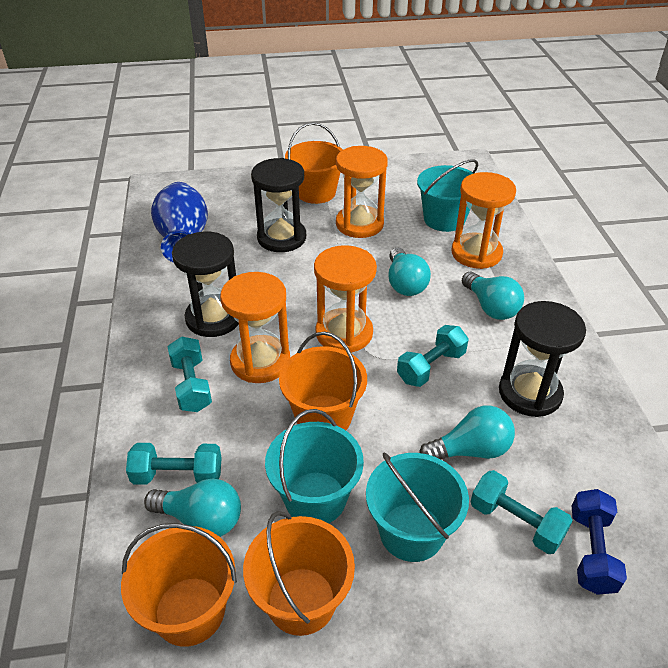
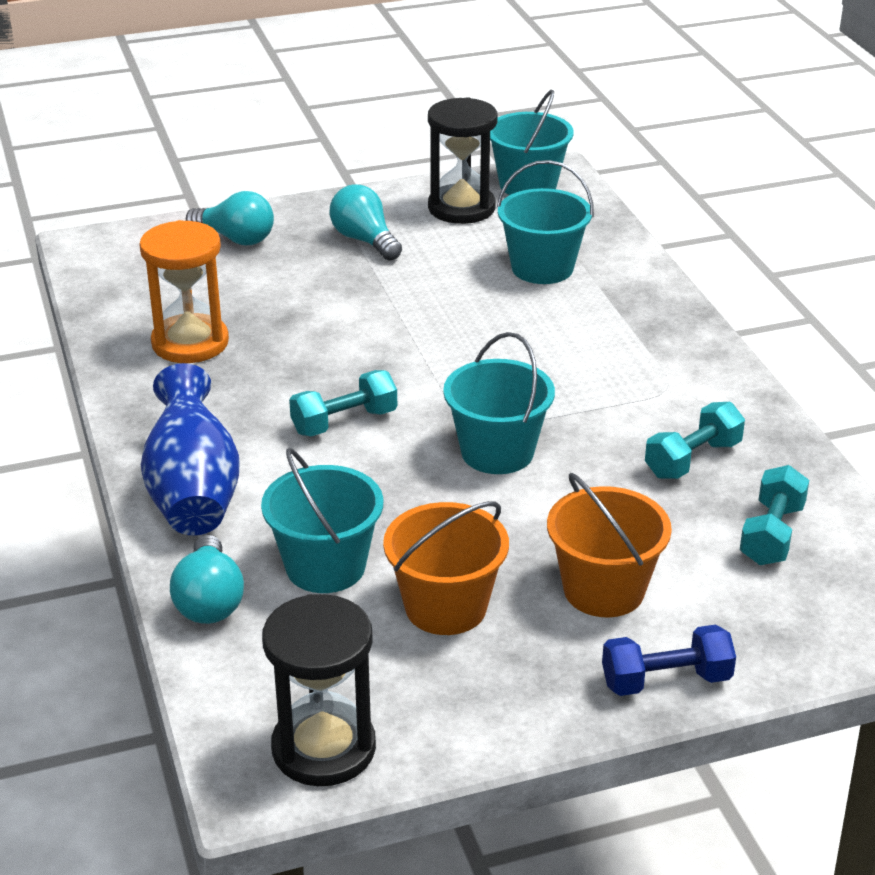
black hourglass: [172,232,239,337] [251,158,306,252] [499,301,586,417] = 3 -> [262,594,376,786] [428,97,498,224] = 2
orange bucket: [121,523,237,647] [243,511,355,636] [279,332,367,430] [285,123,343,204] = 4 -> [383,501,509,635] [547,473,672,617] = 2
orange hourglass: [220,272,290,383] [314,245,377,353] [336,146,388,238] [452,172,516,269] = 4 -> [139,220,229,363] = 1
turquoise bucket: [265,409,364,523] [366,452,469,562] [417,159,478,232] = 3 -> [261,448,383,593] [443,332,555,474] [490,89,574,195] [497,160,594,284] = 4
turquoise dumbbell: [126,443,222,485] [168,337,212,412] [397,325,469,387] [470,470,573,554] = 4 -> [289,370,397,436] [645,402,745,479] [740,465,809,565] = 3
turquoise light bulb: [144,478,241,537] [389,248,431,296] [420,405,515,460] [462,272,524,320] = 4 -> [170,535,244,624] [186,191,274,246] [330,185,402,261] = 3

